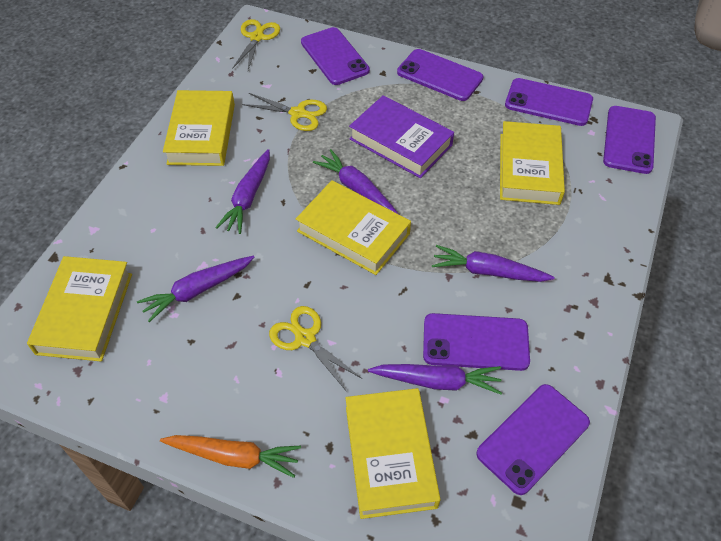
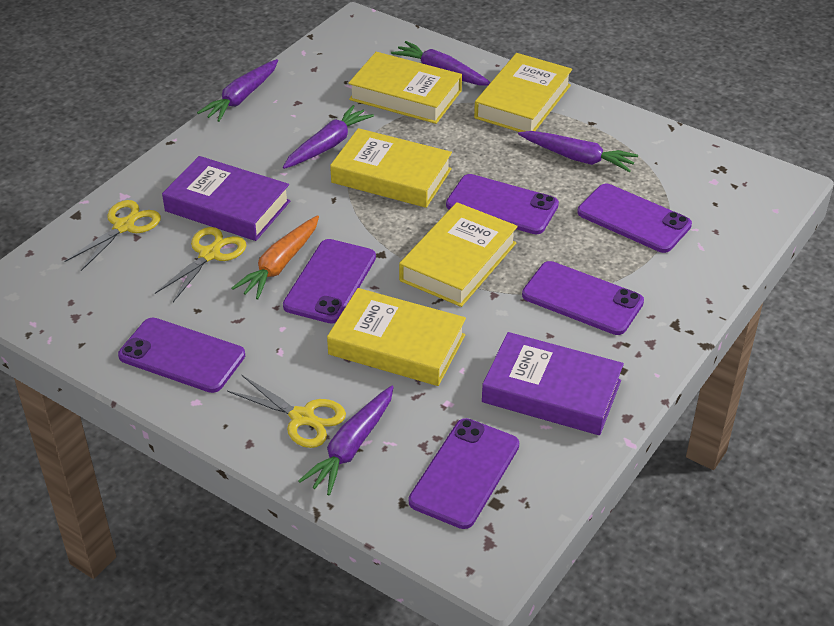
purple book: [349,95,454,178] = 1 -> [162,156,290,241] [482,332,624,435] = 2

